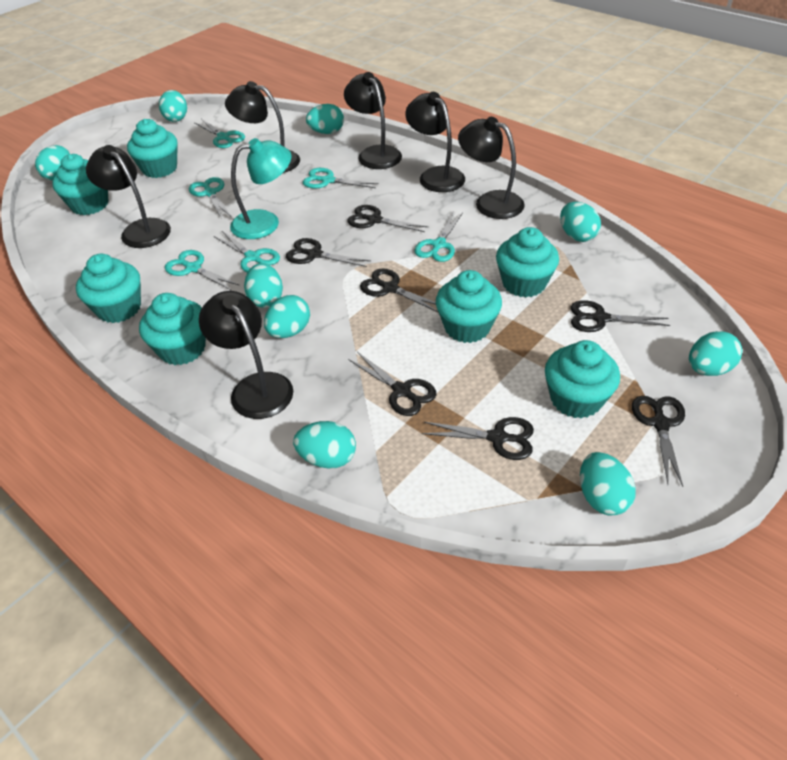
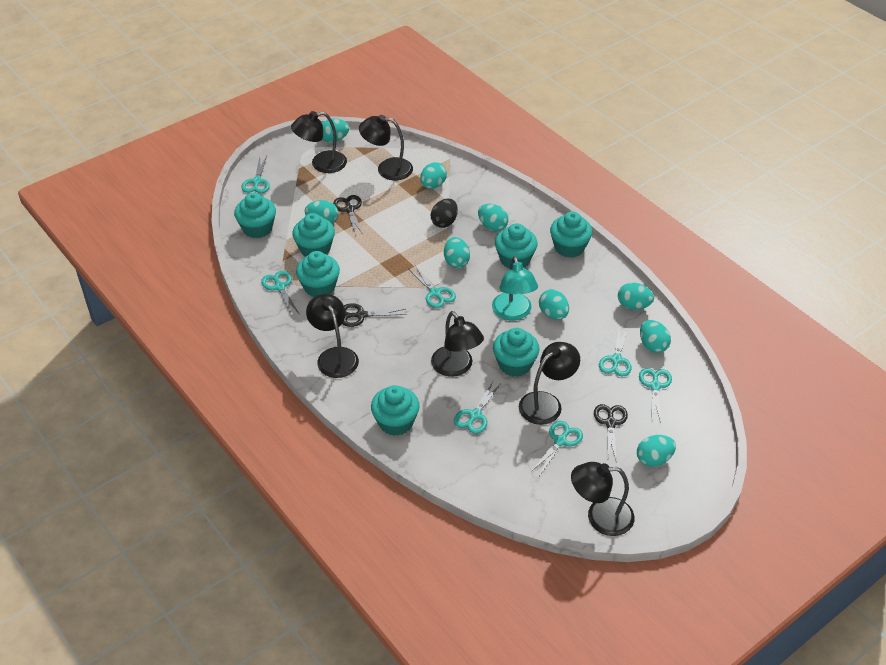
black egg: none = 0 -> [431,199,458,228] = 1
black scissors: [286,238,371,267] [347,205,428,232] [348,352,437,416] [360,268,439,313] [422,417,534,460] [571,300,670,332] [632,396,685,487] = 7 -> [333,195,363,236] [342,303,407,327] [594,404,628,463] = 3
turquoise scissors: [165,250,240,291] [189,177,231,219] [194,119,245,148] [214,231,280,273] [303,168,379,189] [414,212,463,262] = 6 -> [241,156,270,193] [261,271,299,316] [409,265,456,308] [454,382,501,434] [531,421,583,476] [599,328,631,376] [639,368,672,423] = 7

